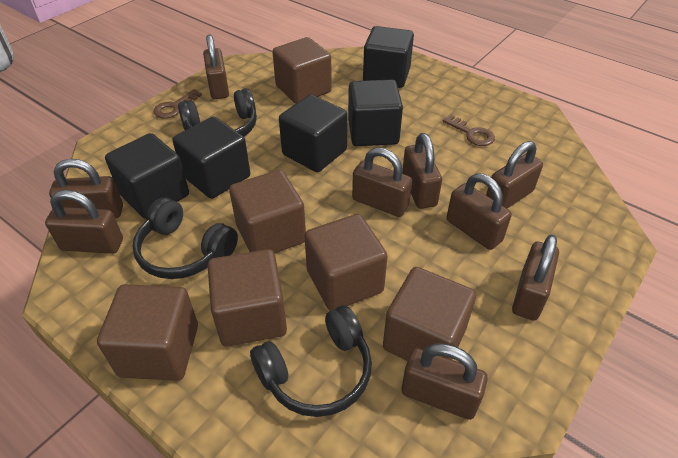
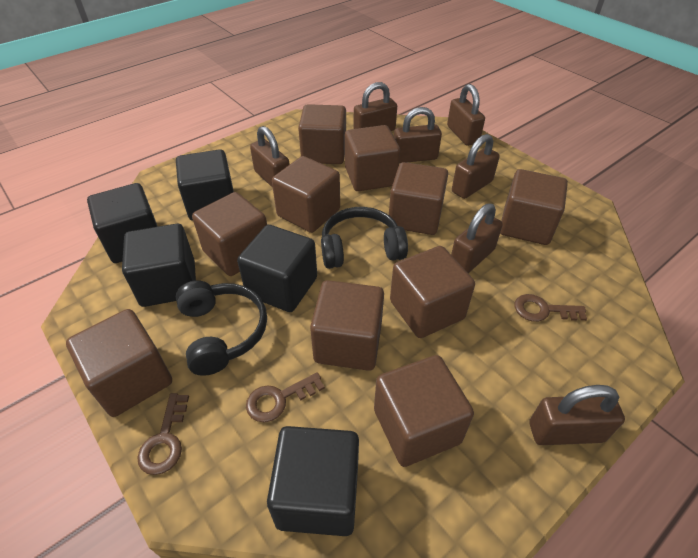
black headphones: [132,197,238,279] [178,88,257,137] [250,305,372,417] = 3 -> [176,281,267,376] [321,207,408,269] = 2
brown cube: [97,284,198,381] [208,249,287,347] [229,170,306,254] [272,37,332,104] [304,214,388,311] [383,267,476,361] = 6 -> [66,309,172,417] [192,192,267,276] [272,156,340,233] [298,104,346,164] [310,280,384,371] [345,125,400,191] [374,355,474,467] [389,162,448,235] [390,246,475,338] [500,169,568,245] = 10
brown key: [154,89,202,119] [443,115,495,146] = 2 -> [137,393,189,475] [246,372,325,422] [515,294,587,322] = 3
brown padlock: [45,190,123,254] [49,159,123,219] [203,35,229,99] [352,147,412,217] [401,343,488,420] [402,133,442,209] [447,173,512,250] [486,141,543,209] [512,234,559,321] = 9 -> [250,126,290,188] [354,82,397,131] [394,107,442,163] [447,84,485,146] [451,203,503,273] [452,134,500,199] [530,385,625,445] = 7

